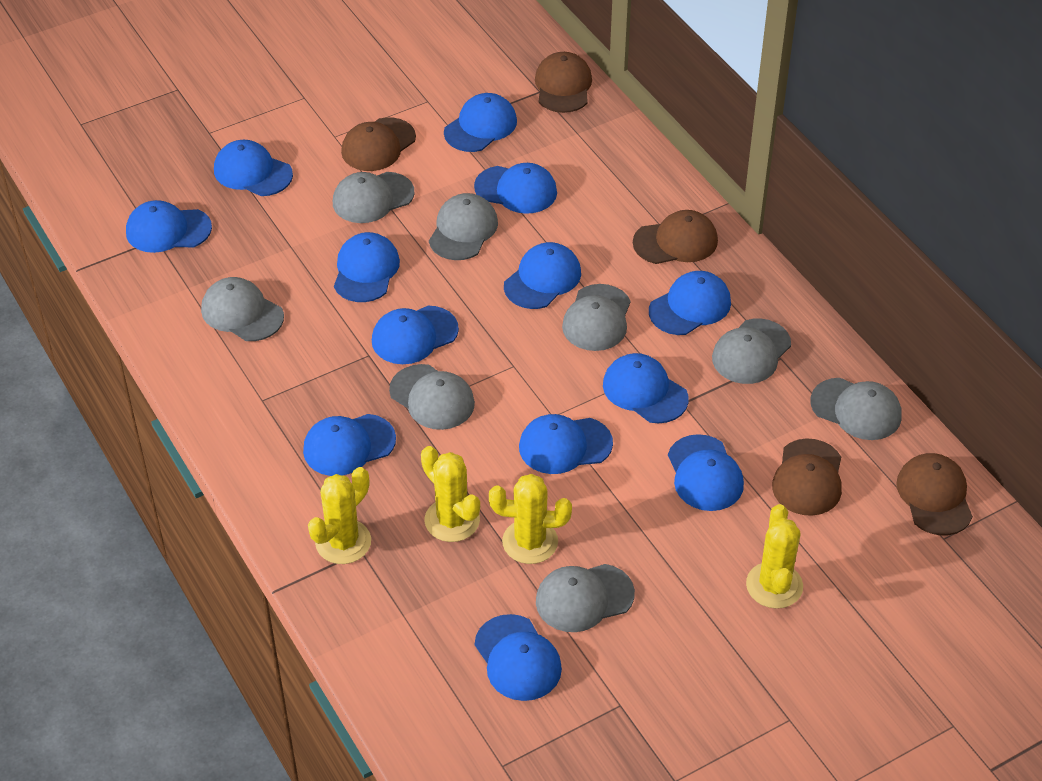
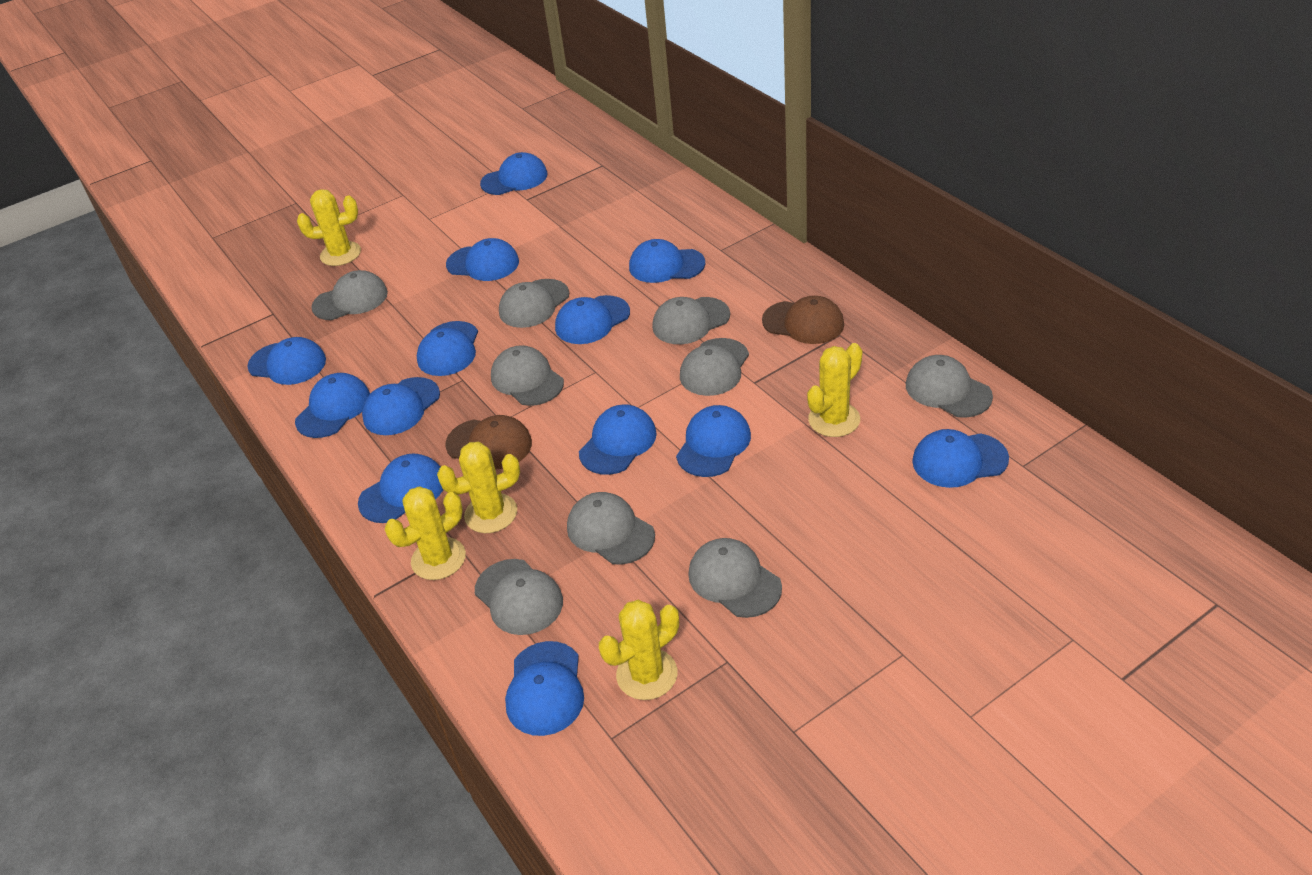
brown cap: [341,117,416,171] [535,52,592,113] [633,210,718,264] [772,439,842,516] [896,453,973,535] = 5 -> [445,415,532,470] [762,296,844,344] = 2
grey cap: [201,277,284,341] [333,172,414,223] [389,364,475,430] [429,193,498,260] [536,564,635,632] [562,284,631,351] [712,318,791,384] [811,378,902,440] = 8 -> [312,270,388,320] [475,559,563,635] [491,345,564,406] [499,279,569,328] [567,492,655,565] [652,297,730,344] [680,338,749,396] [688,538,782,618] [906,355,993,418] = 9
yellow cactus: [308,467,371,564] [421,446,480,542] [489,474,572,564] [746,504,803,609] = 4 -> [297,189,361,266] [385,486,466,580] [437,442,520,533] [599,600,679,700] [807,343,862,437] = 5

